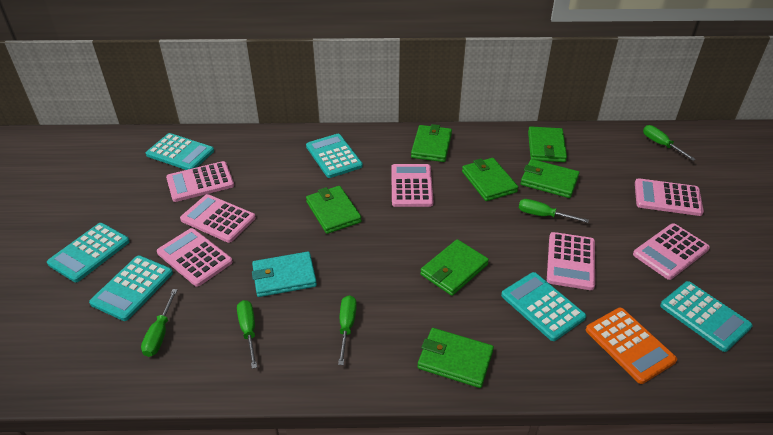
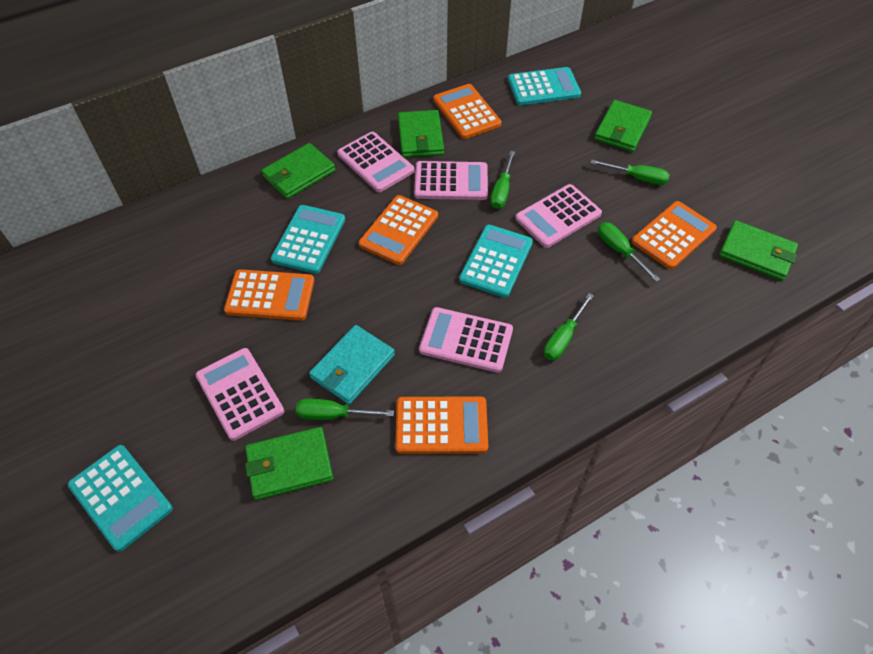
green wallet: [306,186,362,234] [411,124,452,162] [417,328,494,388] [420,239,489,296] [462,158,518,201] [521,159,579,198] [528,126,567,162] = 7 -> [245,427,333,500] [262,143,335,199] [398,110,444,158] [594,100,652,152] [719,220,798,281] = 5
orange calculator: [586,308,677,384] = 1 -> [224,269,314,321] [359,195,438,265] [395,396,488,454] [433,84,502,139] [632,201,717,269] = 5
pink calculator: [157,228,233,287] [166,161,234,202] [180,194,256,243] [391,164,434,207] [547,232,595,290] [633,223,710,280] [635,178,704,216] = 7 -> [196,348,284,441] [337,132,415,192] [414,161,488,200] [419,307,513,373] [515,184,602,248] = 5
turquoise calculator: [47,223,130,282] [89,255,173,321] [146,133,214,170] [306,134,363,178] [501,272,586,341] [660,281,753,352] = 6 -> [68,445,173,552] [271,205,345,274] [459,225,533,298] [508,67,581,105] = 4

